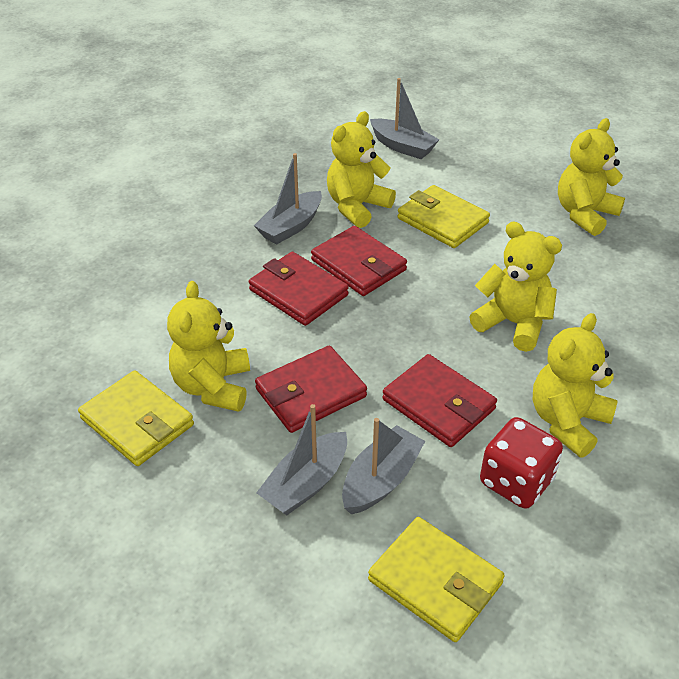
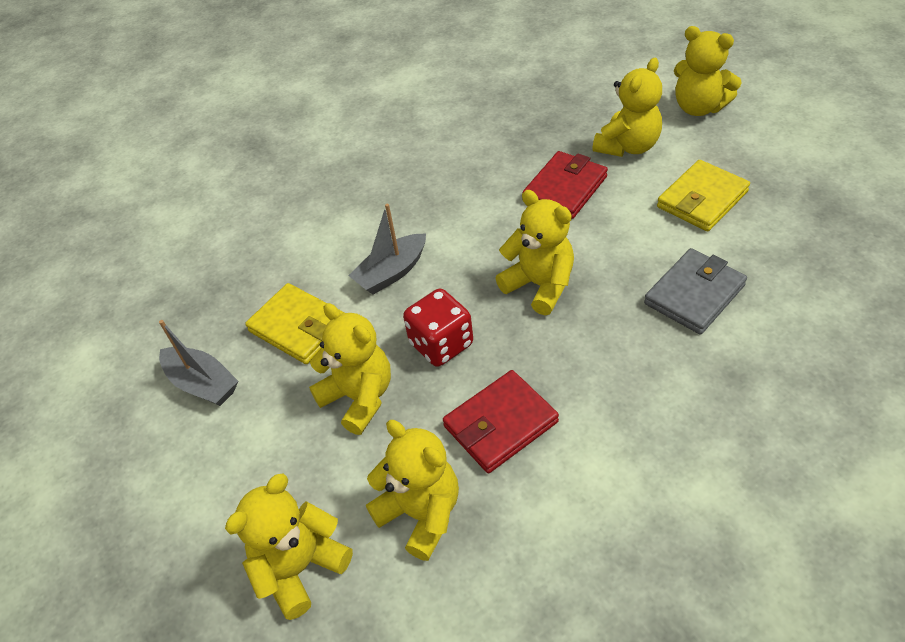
grey boat: [254,153,322,245] [256,404,347,515] [342,418,425,514] [370,78,440,159] = 4 -> [159,320,238,406] [348,204,426,295] = 2
grey wallet: none = 0 -> [644,248,747,334] = 1
red wallet: [249,252,349,326] [255,346,367,433] [311,226,407,296] [382,354,497,447] = 4 -> [443,370,559,473] [522,151,608,219] = 2
yellow teddy bear: [167,281,250,412] [327,111,396,228] [469,222,562,352] [533,313,618,458] [558,118,625,236] = 5 -> [225,473,353,620] [309,303,391,435] [366,420,459,561] [495,190,574,315] [593,58,662,157] [674,26,742,116] = 6
yellow wallet: [78,371,194,466] [368,517,505,642] [397,185,490,248] = 3 -> [245,283,345,364] [657,160,750,231] = 2

